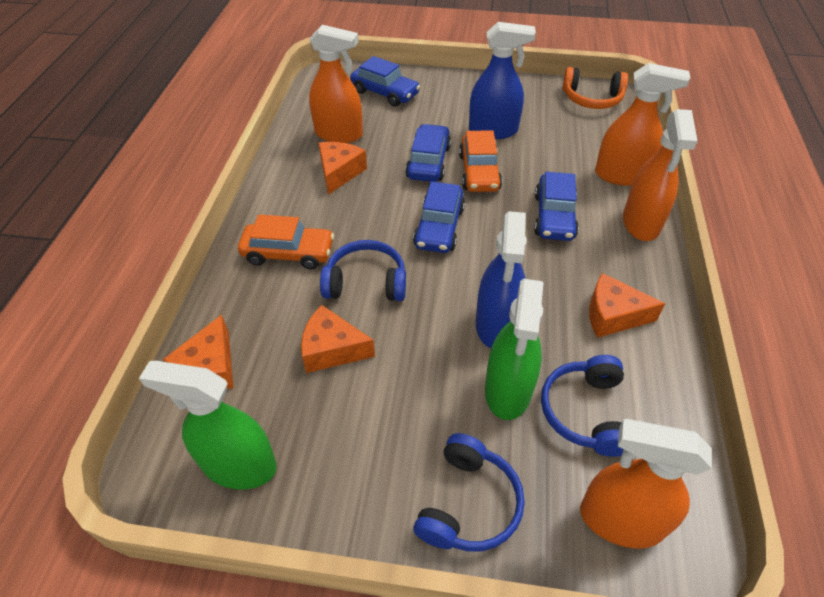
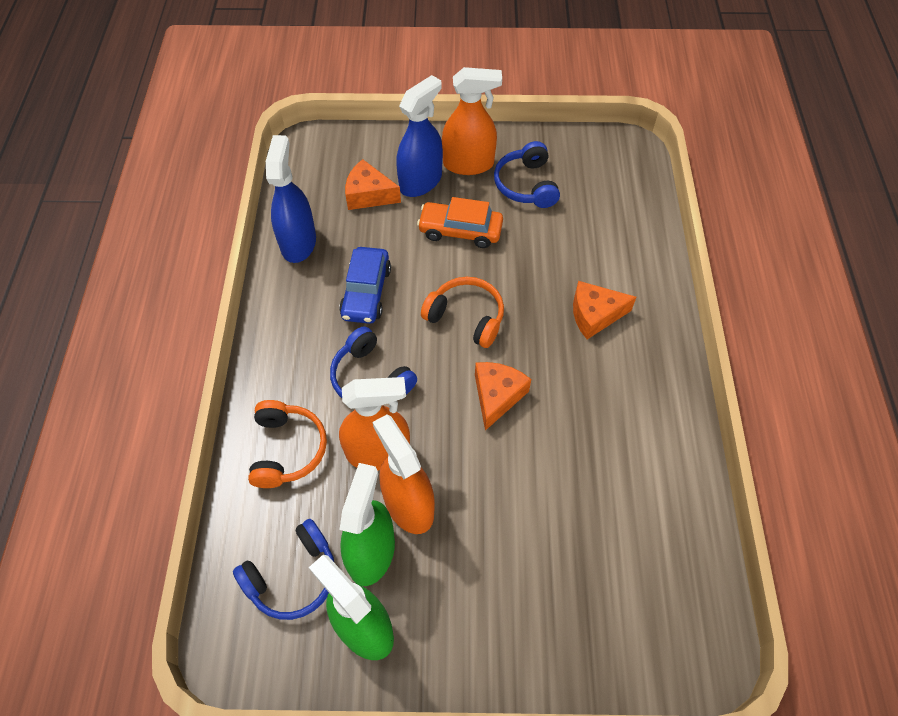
blue car: [350,56,420,107] [405,124,451,182] [413,181,465,253] [534,172,579,241] = 4 -> [339,247,391,324] = 1
orange car: [238,215,334,270] [459,130,502,192] = 2 -> [417,197,503,248] = 1
orange cheese: [163,315,233,389] [301,305,375,373] [319,142,367,195] [589,273,665,338] = 4 -> [345,159,401,210] [475,362,531,431] [573,281,636,339] = 3
orange headphones: [563,67,628,109] = 1 -> [248,400,327,488] [421,277,504,348] = 2
orange spray bottle: [309,25,363,143] [580,419,712,549] [595,63,690,186] [623,109,698,241] = 4 -> [339,377,410,470] [373,415,435,534] [442,67,502,175] = 3

